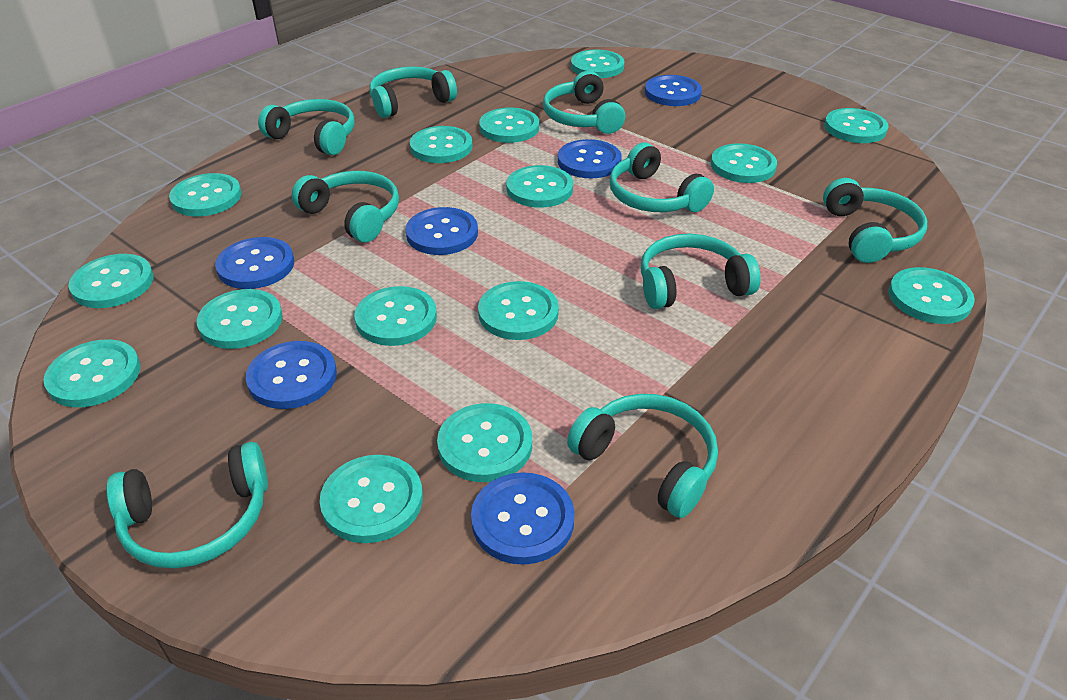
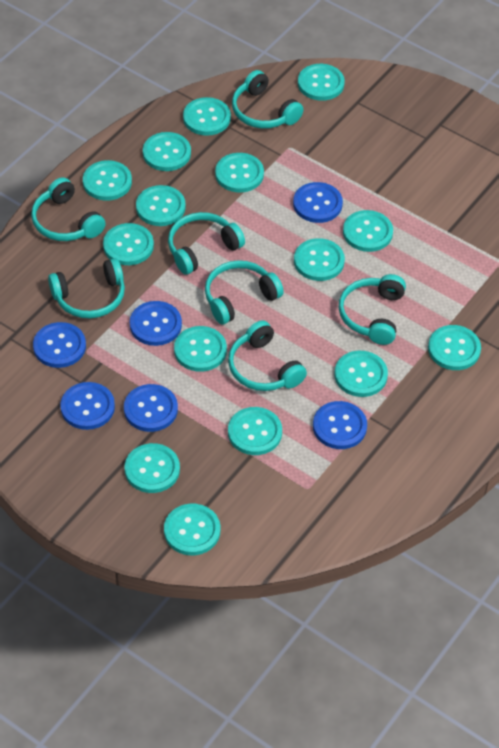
turquoise headphones: [106,442,268,568] [258,99,354,155] [292,171,399,243] [370,66,457,118] [543,71,625,134] [567,394,718,518] [609,142,714,212] [641,234,760,309] [823,178,927,263] = 9 -> [31,177,106,241] [48,258,125,319] [168,212,245,275] [205,260,284,324] [228,320,307,391] [232,70,303,129] [339,274,406,345] = 7

